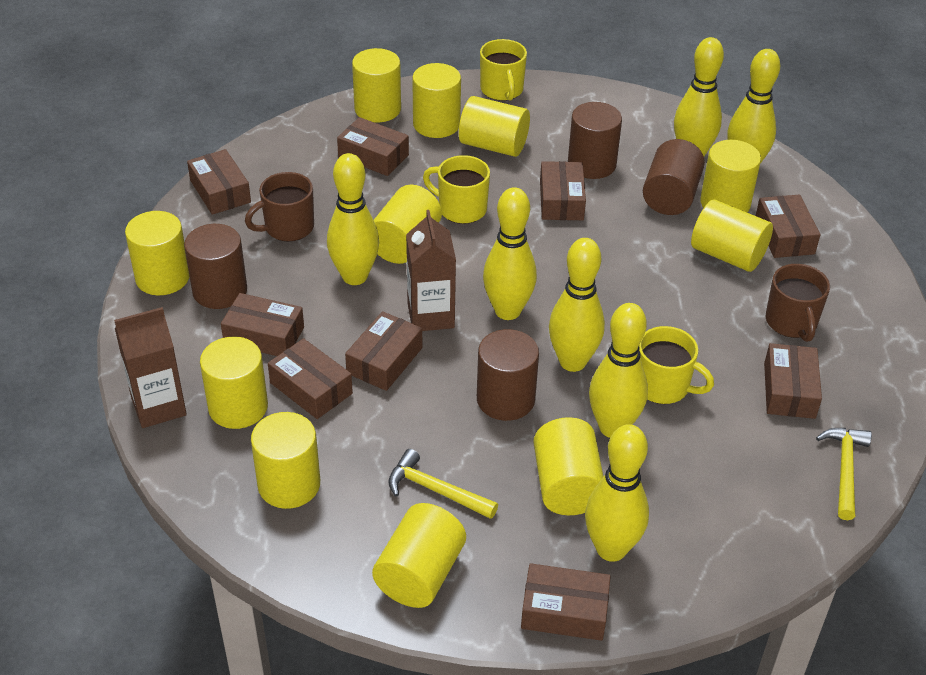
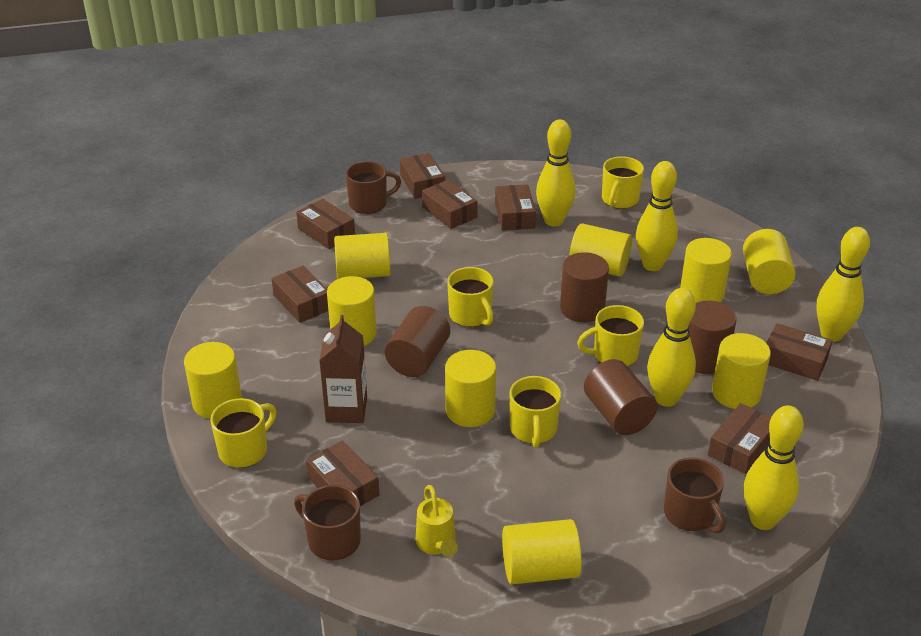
brown box: [187,149,251,215] [221,293,304,356] [268,338,353,419] [337,117,409,176] [345,311,422,391] [521,563,611,641] [540,161,586,220] [756,195,820,258] [764,343,822,419] = 9 -> [271,266,328,323] [296,199,355,249] [306,441,380,506] [400,153,445,199] [422,180,478,229] [495,184,536,231] [708,403,771,474] [767,323,833,381] = 8
brown carton: [114,307,187,428] [406,210,456,331] = 2 -> [319,315,367,423] = 1
brown mug: [245,172,314,242] [766,264,830,342] = 2 -> [294,485,361,560] [346,161,401,214] [664,458,725,533] = 3
yellow bowling pin: [327,153,379,285] [483,187,537,320] [549,238,605,372] [585,424,649,562] [589,303,648,438] [674,37,724,156] [727,49,780,164] = 7 -> [536,119,576,227] [636,161,678,271] [647,288,696,407] [744,405,804,530] [816,227,870,342] = 5
yellow cylinder: [125,211,190,295] [200,337,268,429] [251,412,320,509] [352,48,401,122] [372,503,466,608] [374,185,442,264] [412,63,461,138] [459,96,530,157] [533,417,604,515] [691,199,773,272] [700,140,761,213] = 11 -> [184,342,242,419] [327,276,377,346] [334,233,390,279] [445,350,496,427] [502,519,582,584] [569,223,632,277] [680,238,732,303] [712,333,771,409] [743,229,795,294] = 9
yellow hammer: [388,449,498,519] [816,428,872,520] = 2 -> none = 0
yellow mug: [423,155,490,224] [480,39,527,101] [639,326,714,404] = 3 -> [210,398,276,468] [447,267,494,327] [509,376,561,448] [577,305,644,366] [602,156,644,209] = 5
yellow watering can: none = 0 -> [416,485,458,557] = 1

